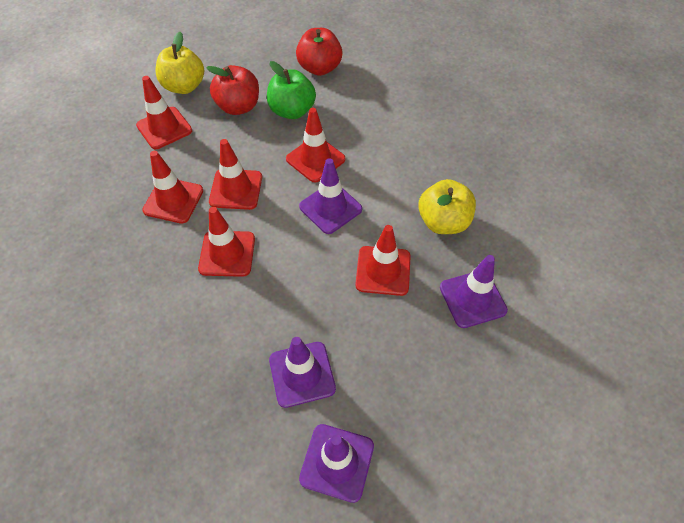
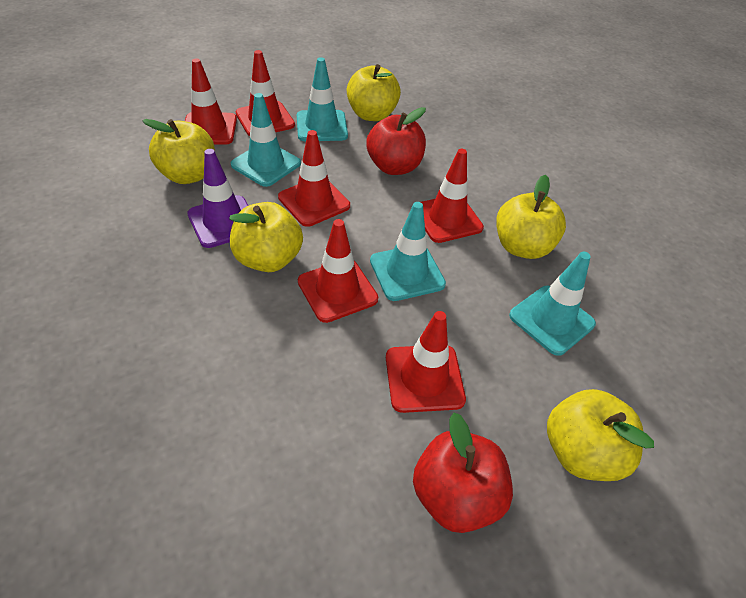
green apple: [267,61,316,119] = 1 -> none = 0
purple traffic cone: [269,337,336,408] [299,158,362,234] [299,424,374,503] [440,255,508,328] = 4 -> [187,149,249,248] = 1
turquoise traffic cone: none = 0 -> [231,93,301,187] [297,57,348,141] [370,202,446,301] [509,252,596,356] = 4
yellow apple: [156,32,204,94] [418,179,476,234] = 2 -> [142,119,215,184] [229,202,303,272] [347,64,401,121] [496,175,566,259] [547,389,654,481] = 5

